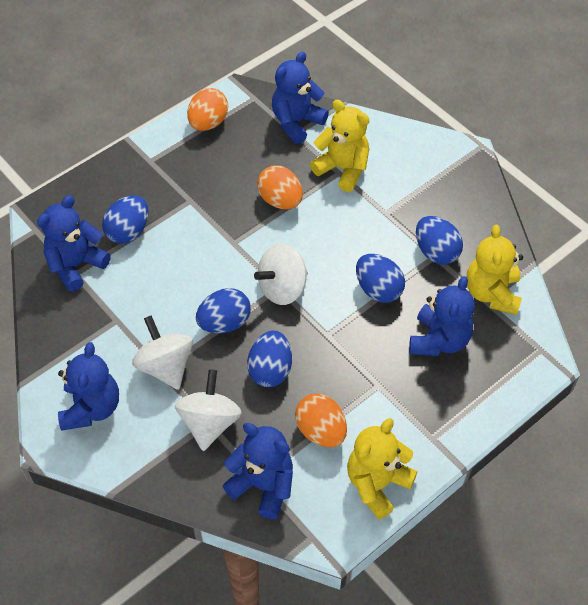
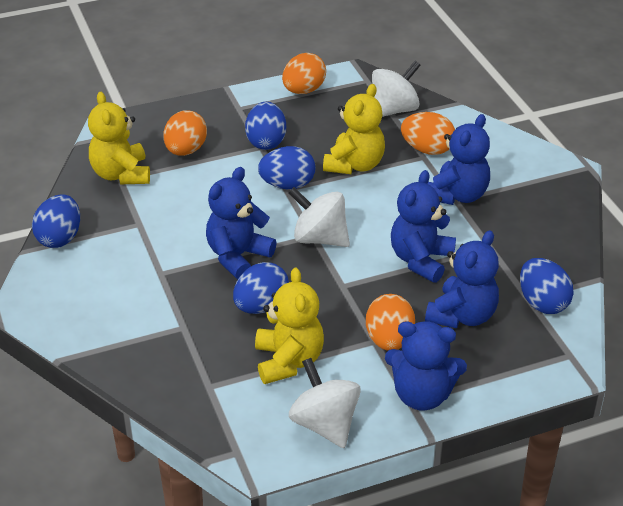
orange egg: [187,88,228,131] [257,165,303,209] [295,394,347,447] = 3 -> [163,110,207,156] [282,53,326,94] [366,294,415,351] [401,112,455,155] = 4

